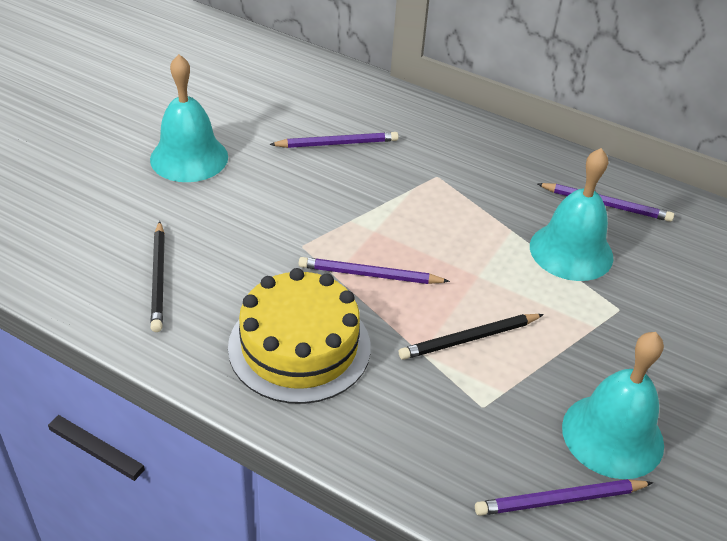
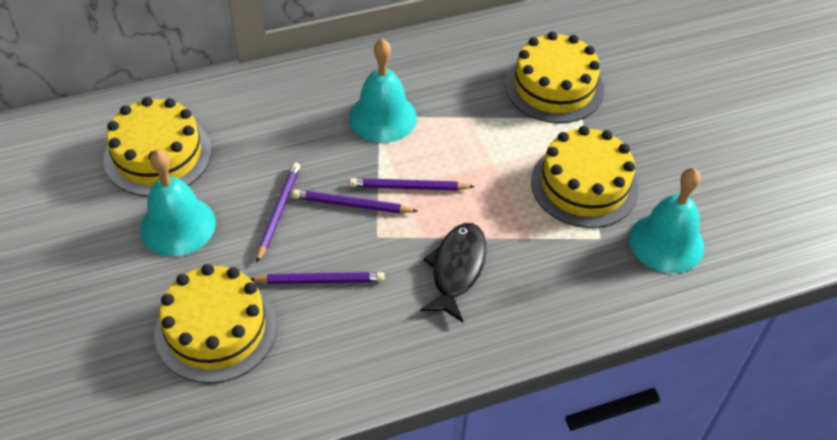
black fish: none = 0 -> [420,223,486,322] = 1
black pencil: [150,221,165,332] [399,314,544,360] = 2 -> none = 0
yellow cake: [228,268,371,404] = 1 -> [104,97,212,196] [155,264,277,383] [505,32,604,123] [531,126,639,228] = 4

